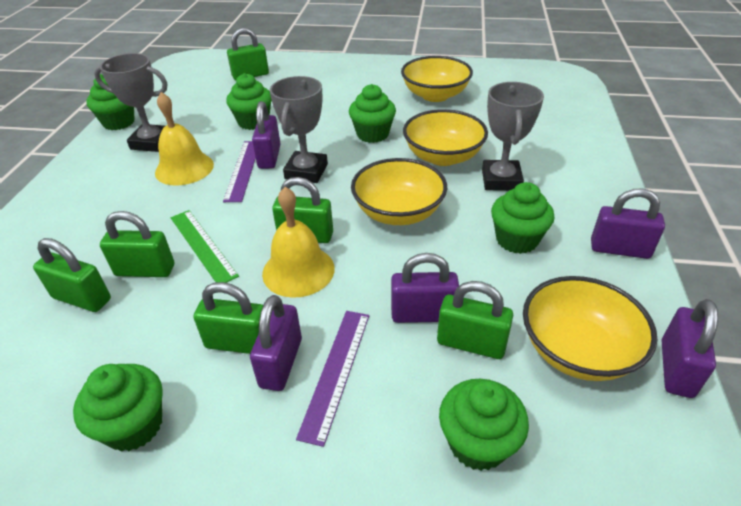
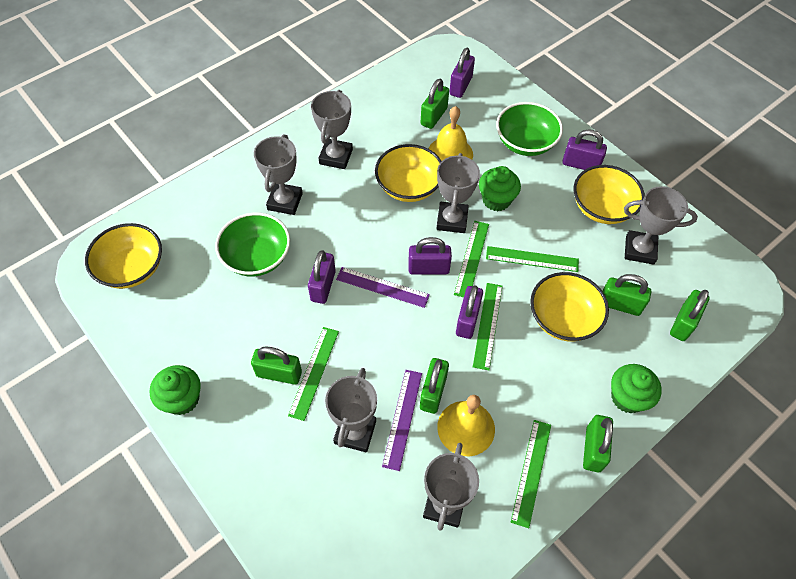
green bowl: none = 0 -> [215,212,290,277] [496,102,563,156] = 2
green cupcake: [73,364,163,452] [86,74,135,130] [226,73,272,130] [349,84,396,143] [439,379,529,471] [491,182,554,254] = 6 -> [149,365,201,415] [479,166,521,211] [611,364,662,413] = 3
green ruler: [171,210,239,283] = 1 -> [288,327,339,421] [454,221,489,297] [473,283,503,370] [486,246,579,272] [511,420,551,528] = 5
grey trophy: [94,53,168,152] [270,76,328,183] [482,82,544,191] = 3 -> [254,134,303,215] [311,90,353,169] [325,368,377,452] [423,443,479,531] [436,153,480,233] [624,186,698,265] = 6

